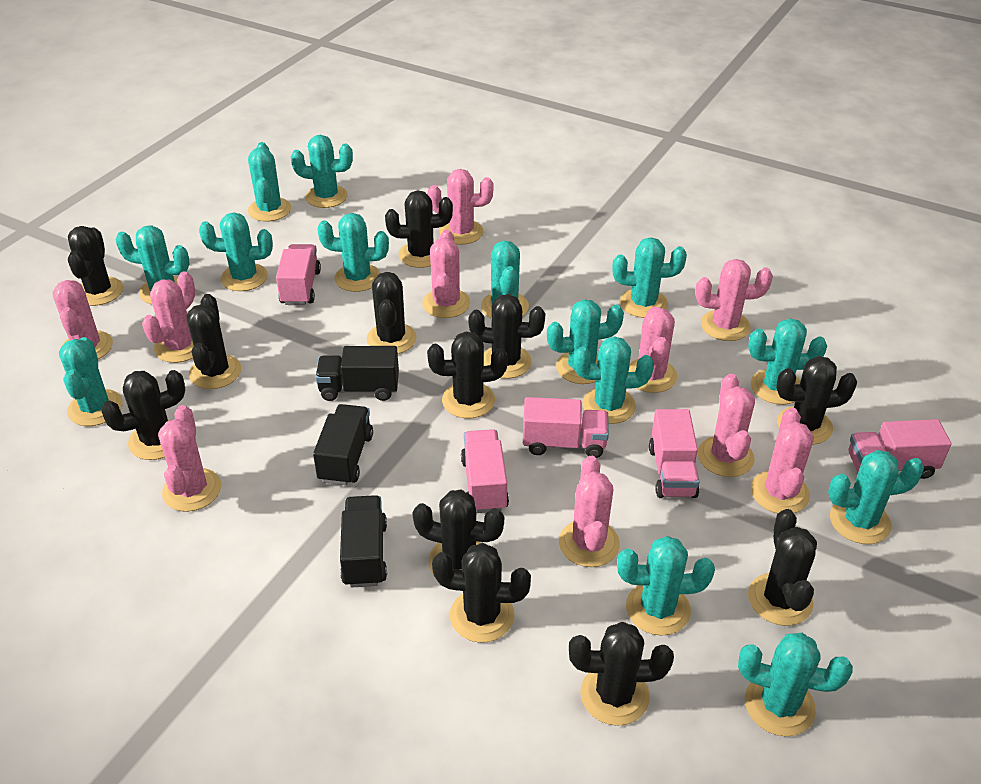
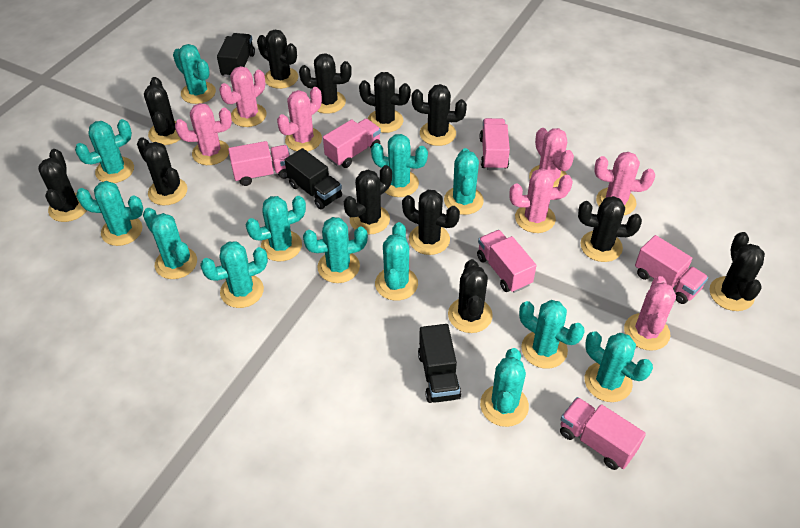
pink cactus: [53,280,113,359] [142,271,195,363] [158,405,221,512] [422,229,470,318] [428,169,494,245] [559,456,620,567] [629,307,677,393] [695,259,773,341] [698,374,755,477] [751,408,814,513] = 10 -> [175,103,232,165] [219,66,267,127] [277,87,322,152] [509,168,573,233] [529,128,574,187] [594,152,655,215] [624,276,676,351] = 7
pink truck: [276,244,321,305] [461,429,509,513] [523,397,609,458] [649,409,700,498] [849,419,952,479] = 5 -> [228,141,290,186] [323,118,381,168] [477,230,536,293] [479,118,510,170] [560,397,646,470] [635,235,708,304] = 6
turquoise cactus: [59,337,123,426] [115,225,190,304] [199,212,273,291] [248,142,291,221] [291,135,353,208] [317,213,389,292] [481,241,529,318] [547,299,624,384] [574,336,654,424] [612,237,687,318] [617,536,715,636] [738,633,853,737] [748,318,827,405] [828,450,924,544] = 14 -> [75,119,134,183] [76,181,143,246] [143,208,197,279] [173,44,216,104] [200,241,268,308] [246,196,306,261] [303,217,368,283] [371,134,428,197] [375,222,418,301] [444,148,484,215] [480,348,529,427] [519,300,585,369] [585,331,653,402] = 13

